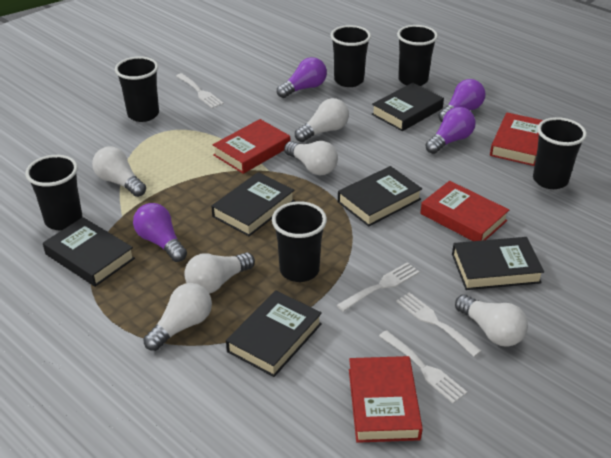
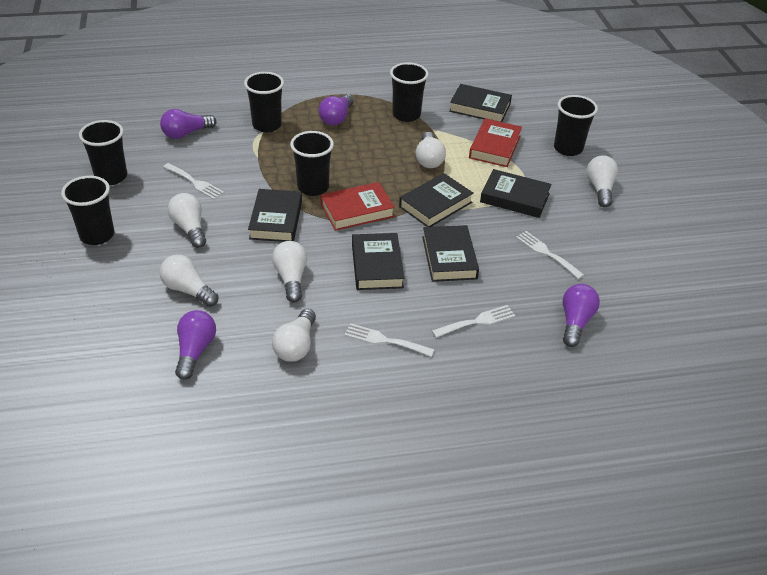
red book: [212,119,290,174] [349,356,423,443] [420,181,509,241] [490,113,543,166] = 4 -> [321,182,395,231] [469,118,522,167] = 2

